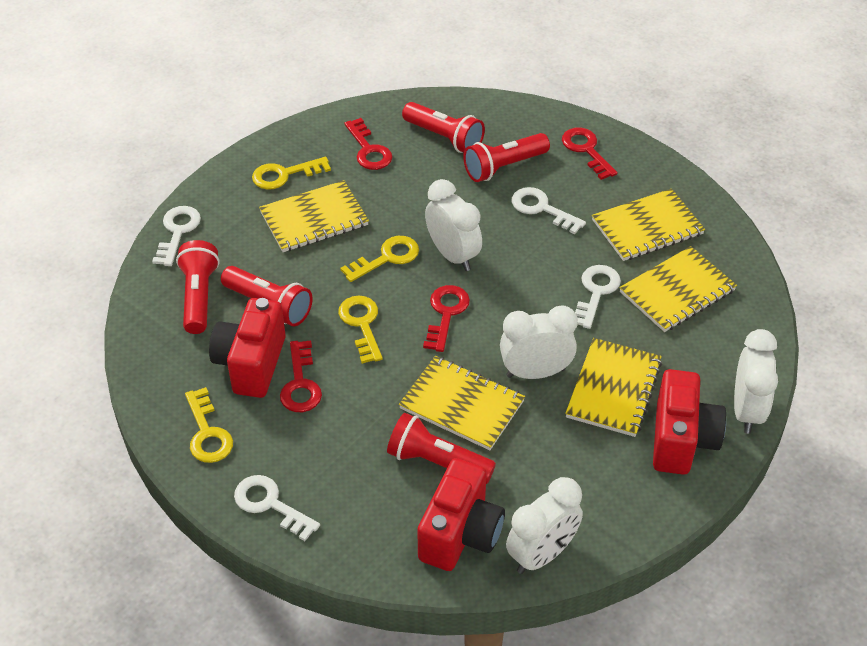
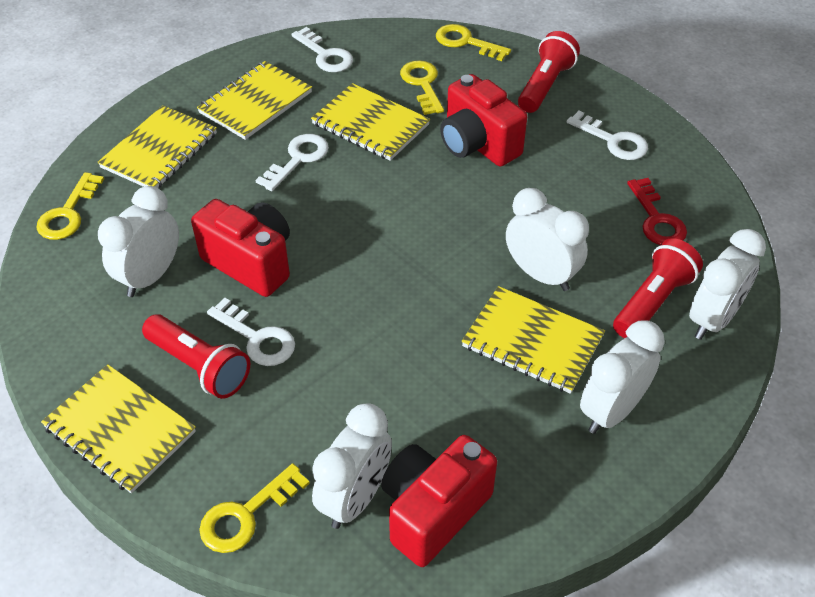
red flashlight: [176,240,219,334] [221,266,313,326] [387,413,496,484] [402,102,485,153] [463,133,550,182] = 5 -> [142,314,250,399] [518,31,580,113] [613,238,703,338] = 3
red key: [280,340,322,412] [344,118,392,170] [423,285,470,352] [562,128,618,180] = 4 -> [627,178,687,245] = 1
white clock: [425,179,482,271] [500,305,578,379] [506,477,583,574] [734,329,778,434] = 4 -> [98,186,179,297] [312,403,392,529] [506,188,589,291] [580,321,665,434] [689,229,766,340] = 5

